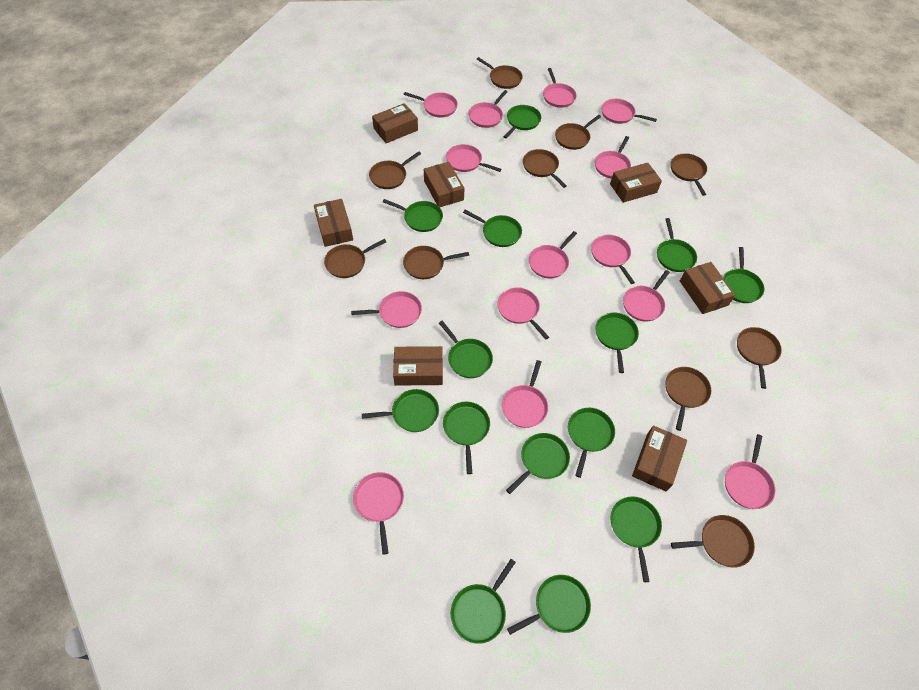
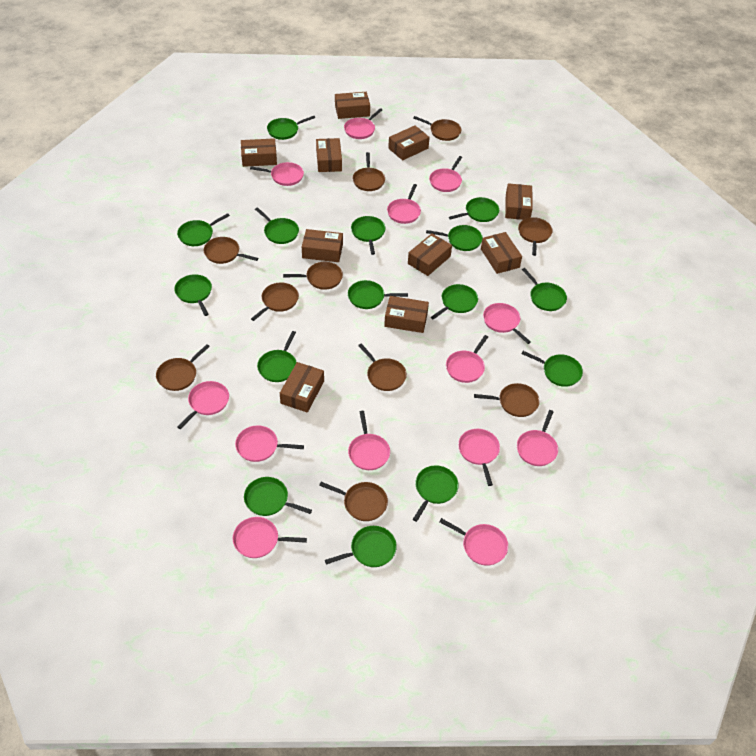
brown box: [314,199,353,247] [372,103,418,143] [393,346,443,386] [424,162,465,207] [610,163,662,203] [632,425,687,492] [680,262,735,314] = 7 -> [241,138,277,167] [280,362,324,413] [302,229,343,262] [316,138,342,172] [335,92,370,119] [384,296,429,333] [388,125,430,161] [408,233,452,276] [481,232,522,274] [505,183,533,220] = 10
green pan: [362,389,439,432] [383,199,443,232] [439,321,493,378] [443,402,490,474] [451,559,516,644] [463,210,522,247] [504,105,541,139] [506,433,570,494] [507,575,591,635] [568,408,615,478] [595,312,639,373] [610,496,662,582] [657,218,697,272] [723,247,764,303] = 14 -> [174,274,212,316] [177,213,230,246] [244,477,312,516] [255,207,299,244] [257,331,297,382] [267,116,315,140] [325,526,397,567] [348,280,408,309] [351,216,386,255] [413,465,459,522] [426,225,483,251] [431,284,478,320] [449,197,499,222] [521,351,583,387] [522,268,567,311] = 15
pink pan: [351,291,422,328] [353,472,404,555] [403,92,458,118] [446,144,502,172] [469,90,508,128] [497,287,549,340] [502,360,548,428] [529,231,577,279] [543,68,577,108] [591,235,635,284] [595,136,631,179] [601,99,657,124] [623,270,670,322] [725,434,775,509] = 14 -> [177,381,229,429] [233,517,307,558] [235,425,304,462] [250,162,304,186] [344,108,382,139] [348,411,390,470] [387,184,421,224] [429,156,462,192] [439,518,508,566] [446,335,488,383] [458,429,500,486] [483,303,531,344] [517,410,558,466] = 13

